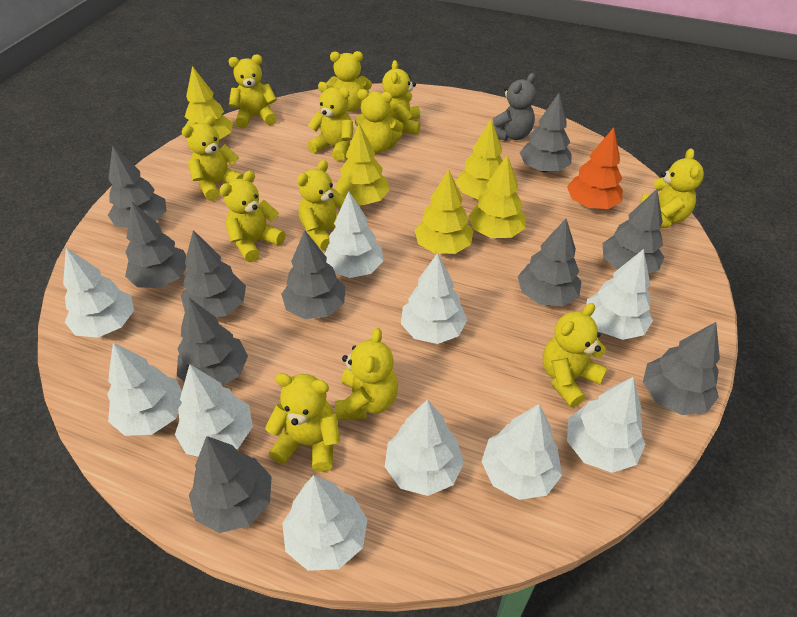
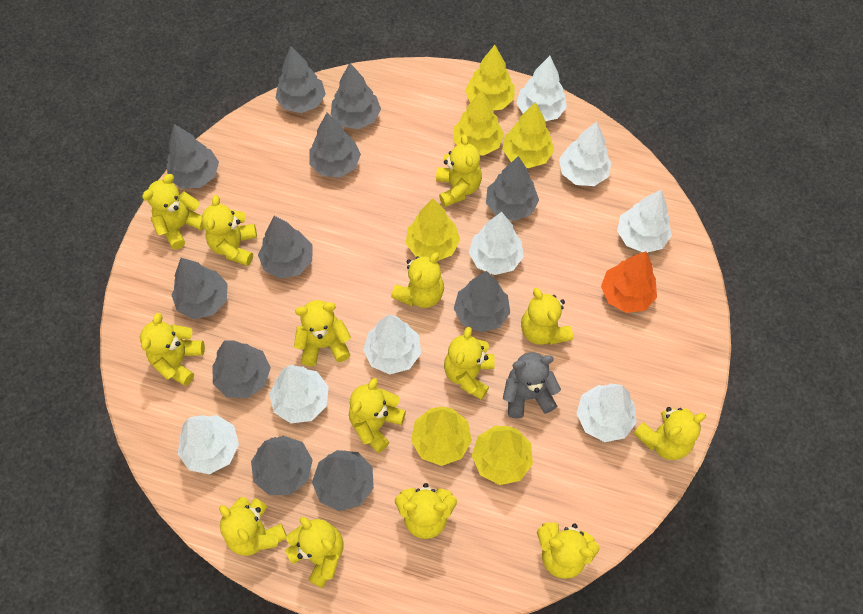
grey tree: [108,145,166,228] [125,201,186,288] [177,298,248,386] [181,230,246,317] [189,436,272,533] [281,230,346,319] [518,219,582,306] [520,93,571,172] [603,189,665,274] [643,322,720,415] = 10 -> [166,124,219,189] [172,258,228,319] [212,340,271,398] [251,436,313,495] [258,216,313,279] [276,47,326,113] [309,113,361,177] [312,450,374,511] [331,63,381,129] [454,271,510,333] [486,156,539,221] = 11
white tree: [63,248,134,338] [107,342,182,436] [175,364,253,457] [282,475,368,571] [324,191,383,278] [385,399,464,496] [401,253,467,344] [481,404,562,500] [567,377,646,473] [586,249,653,340] = 10 -> [178,415,239,474] [269,365,329,423] [363,314,421,374] [469,212,524,275] [516,56,567,121] [559,122,611,186] [576,383,637,442] [617,189,672,253] = 8
yellow teddy bear: [181,116,244,201] [219,171,285,262] [229,55,277,128] [265,373,340,472] [297,160,345,251] [308,82,353,161] [326,51,372,112] [335,328,398,420] [355,89,403,153] [382,60,420,135] [543,303,607,407] [640,148,704,228] = 12 -> [140,313,205,386] [142,174,205,250] [202,195,257,266] [219,497,287,556] [285,517,344,588] [294,300,351,366] [349,378,406,453] [391,252,444,308] [395,483,457,539] [436,134,482,207] [444,327,495,400] [521,288,573,345] [537,522,600,579] [633,407,706,460] = 14
yellow tree: [185,66,233,140] [335,124,390,205] [415,169,473,254] [456,119,503,200] [468,155,526,238] = 5 -> [406,199,460,261] [411,406,472,466] [453,90,504,156] [465,45,515,110] [472,425,533,485] [502,102,554,168] = 6

